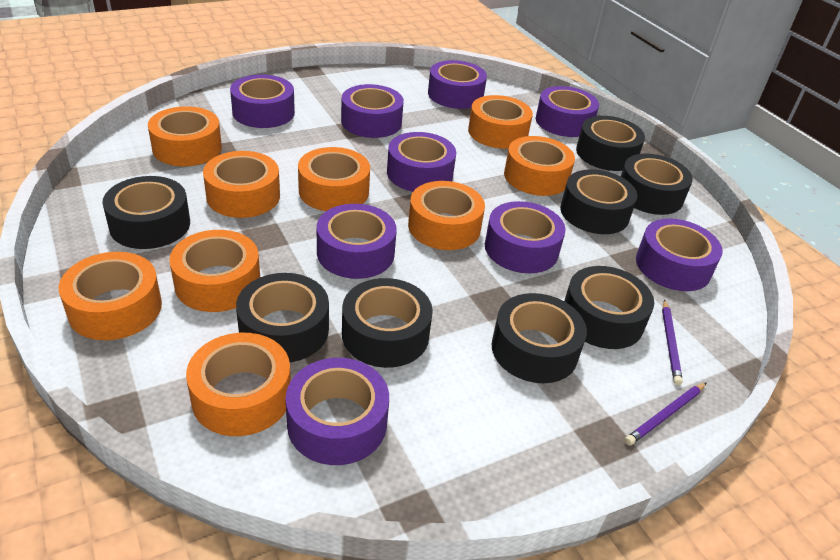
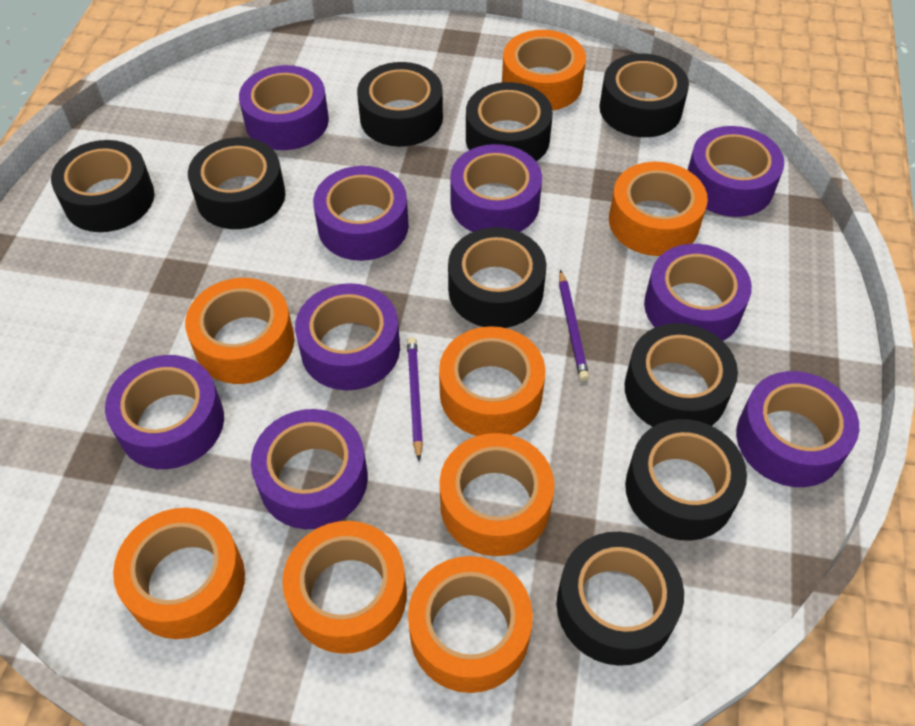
black tape: [102,176,190,249] [236,273,329,362] [342,278,433,368] [492,293,587,383] [560,169,637,234] [564,266,654,349] [576,116,645,171] [621,153,693,215] = 8 -> [51,140,155,232] [188,137,285,229] [357,62,443,147] [448,227,546,328] [466,82,553,161] [557,532,684,666] [599,54,689,137] [624,323,738,427] [625,419,747,541] = 9
orange tape: [58,252,162,340] [148,106,222,166] [169,230,260,312] [186,333,291,436] [203,151,280,218] [298,147,370,211] [408,181,485,250] [468,95,533,149] [504,136,575,196] = 9 -> [113,508,245,639] [185,278,295,384] [282,521,407,654] [408,556,533,693] [439,326,545,436] [440,433,554,556] [502,30,586,110] [609,162,708,256] = 8

